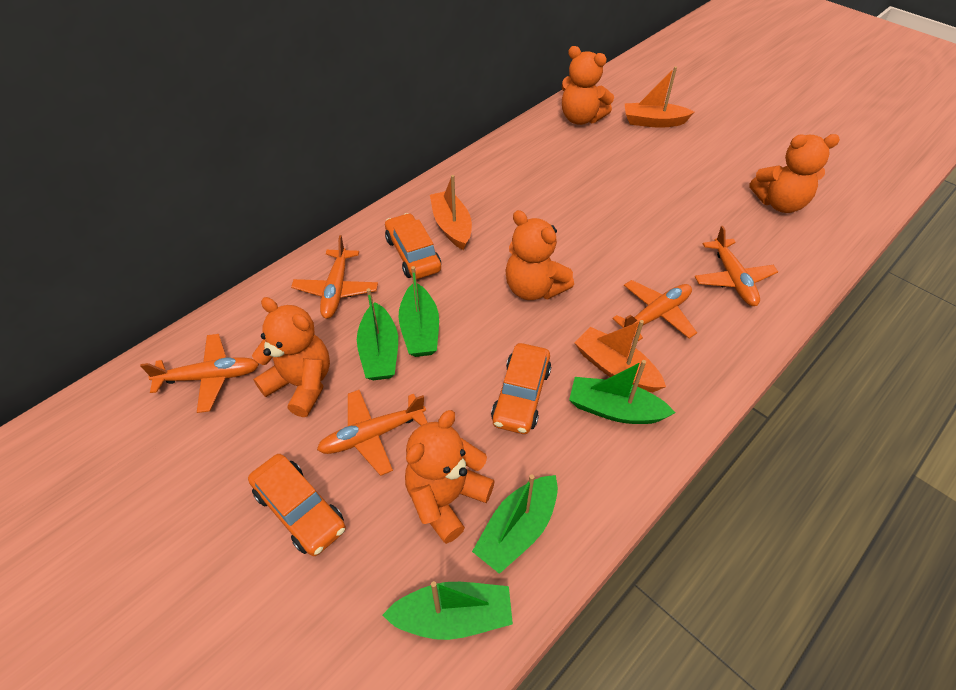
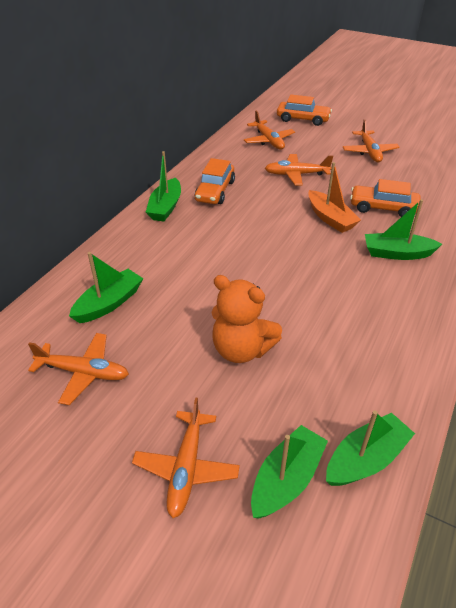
orange boat: [430,175,472,250] [575,320,666,392] [625,66,694,128] = 3 -> [308,162,361,233] = 1
orange teddy bear: [252,297,330,417] [405,410,495,544] [505,210,574,300] [562,46,614,125] [749,134,840,213] = 5 -> [211,275,282,363] = 1

